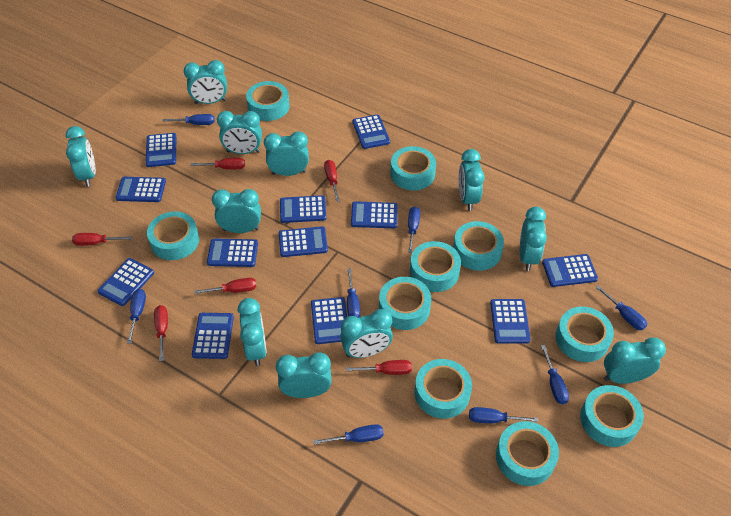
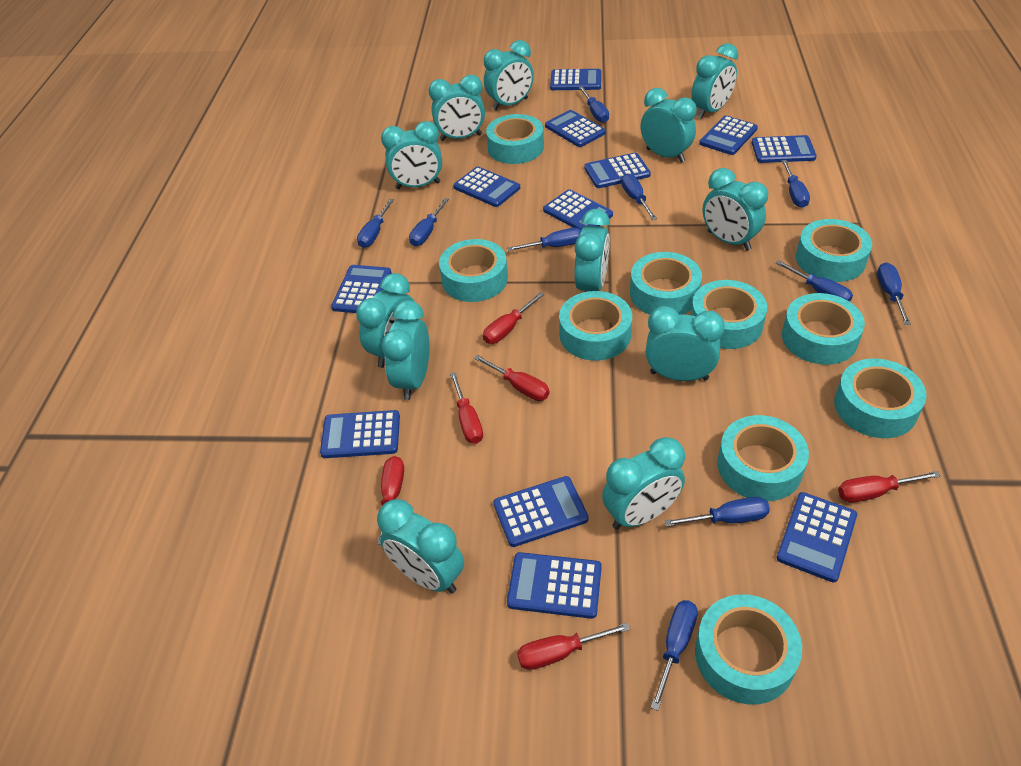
blue screwdriver: [127,289,146,344] [163,114,215,125] [314,424,384,445] [347,268,360,318] [408,207,420,253] [469,407,538,423] [541,345,569,404] [596,285,647,330] = 8 -> [357,199,394,248] [409,198,449,246] [507,228,581,251] [579,87,609,123] [621,173,657,220] [650,600,698,711] [664,497,770,527] [776,260,853,302] [782,160,810,208] [877,263,911,325] = 10
turquoise clock: [66,126,96,187] [184,60,227,104] [212,189,261,233] [217,111,262,154] [238,298,267,366] [264,131,309,176] [276,352,332,398] [340,309,393,358] [458,149,485,211] [520,207,547,271] [604,337,666,384] = 11 -> [356,273,415,368] [377,499,464,594] [381,121,442,189] [381,300,429,400] [429,75,485,141] [484,40,534,111] [574,209,610,292] [602,437,685,530] [641,88,697,163] [646,306,725,381] [692,43,738,119] [703,168,768,251] = 12

